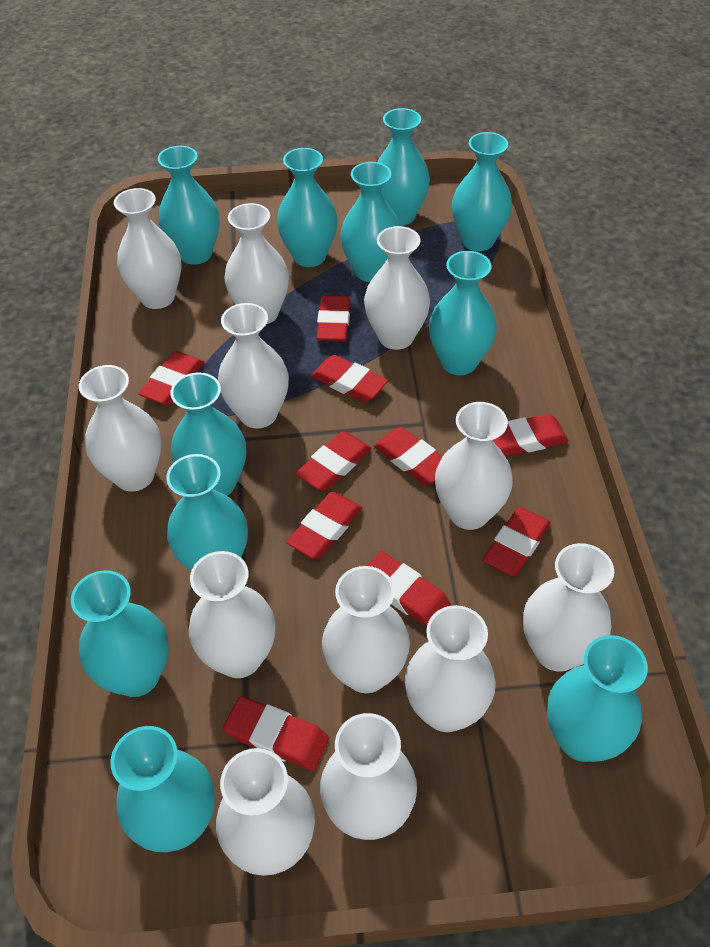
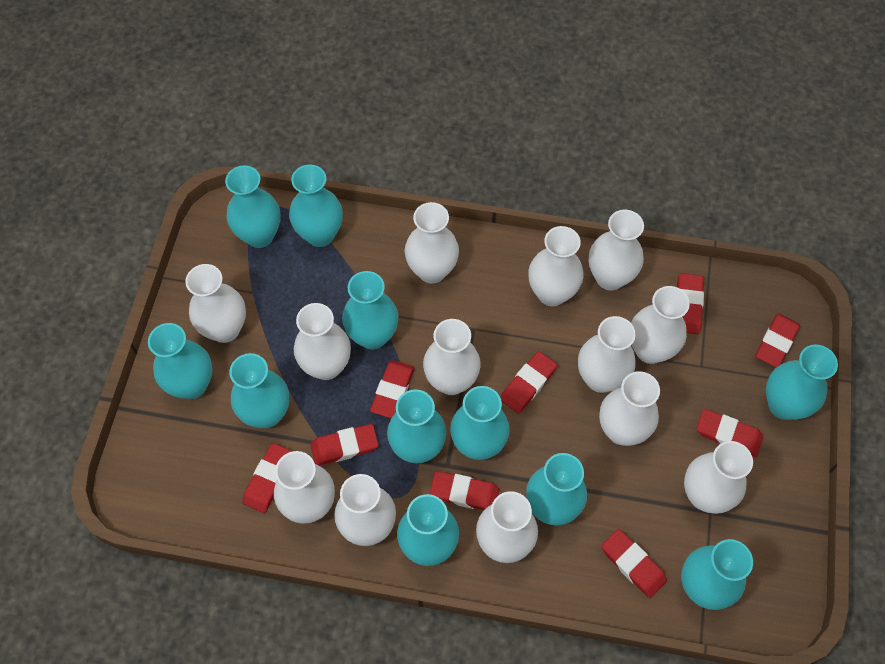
red eraser: [138,351,205,405] [223,696,329,771] [286,492,362,559] [295,431,371,491] [311,355,388,402] [316,295,350,342] [367,551,451,627] [374,427,442,485] [483,507,551,576] [493,414,569,457] = 10 -> [242,443,292,513] [311,424,378,465] [370,360,415,418] [430,471,499,510] [500,351,557,414] [601,529,667,598] [677,273,704,334] [697,409,763,457] [756,313,800,368] = 9
white vase: [79,365,162,491] [114,188,182,309] [189,551,275,678] [216,748,315,876] [218,303,289,429] [225,203,289,324] [320,713,417,840] [322,566,410,693] [364,226,430,350] [405,605,496,732] [435,402,513,530] [523,543,614,672] = 12 -> [185,264,246,343] [274,451,335,524] [294,303,351,380] [334,474,396,546] [405,202,459,284] [423,319,481,395] [476,491,538,563] [528,226,584,306] [578,316,636,393] [589,210,644,290] [599,371,660,446] [631,286,690,364] [684,441,753,514] = 13

